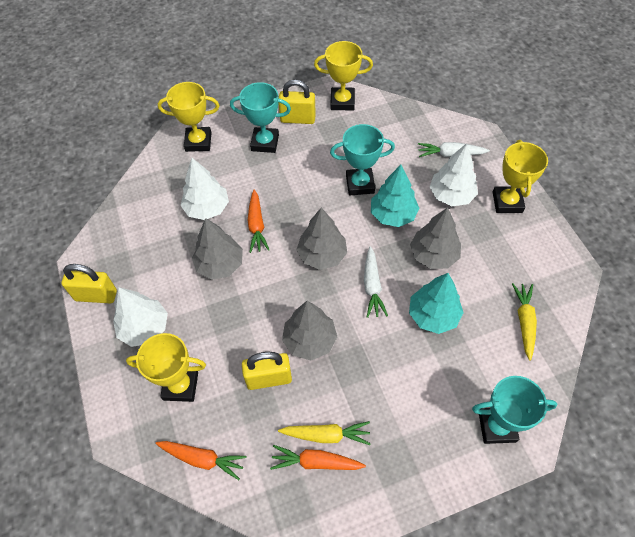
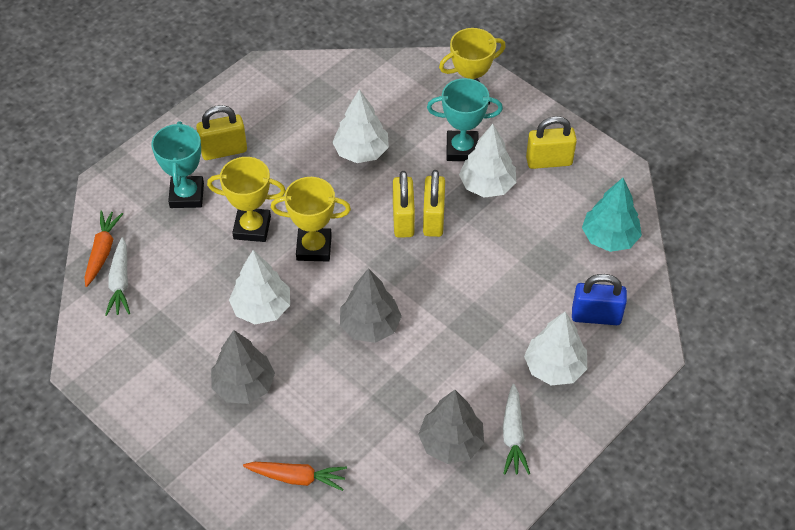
blue padlock: none = 0 -> [572,274,627,325] = 1
grey tree: [192,218,243,280] [282,301,337,360] [296,208,347,270] [410,207,461,269] = 4 -> [211,330,275,404] [340,268,402,343] [418,390,484,464] = 3
orange carrot: [156,441,247,480] [248,190,269,253] [270,445,366,470] = 3 -> [84,211,123,287] [243,462,347,491] = 2
turquoise tree: [371,165,419,227] [409,273,464,334] = 2 -> [582,178,642,252] = 1
turquoise trophy: [230,82,291,153] [330,124,395,196] [472,376,558,444] = 3 -> [151,121,204,208] [427,78,503,161] = 2
white tree: [113,287,168,347] [180,158,229,220] [430,143,478,206] = 3 -> [229,250,290,324] [332,89,389,163] [459,124,517,198] [524,311,587,385] = 4
yellow carrot: [278,421,371,445] [512,283,537,360] = 2 -> none = 0
yellow padlock: [61,264,117,303] [242,352,292,390] [278,80,316,124] = 3 -> [196,105,247,160] [393,171,415,238] [423,170,445,237] [526,116,577,169] = 4
yellow trophy: [126,333,206,402] [158,82,220,152] [314,41,373,110] [493,140,548,213] = 4 -> [207,157,286,242] [271,177,351,262] [439,28,506,105] = 3

